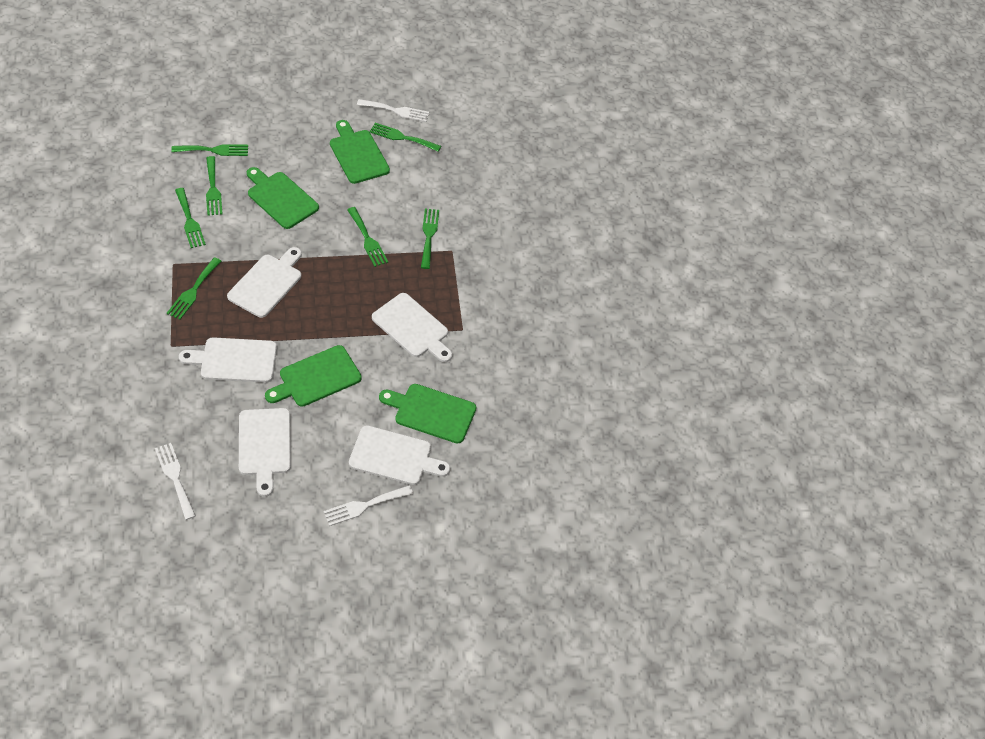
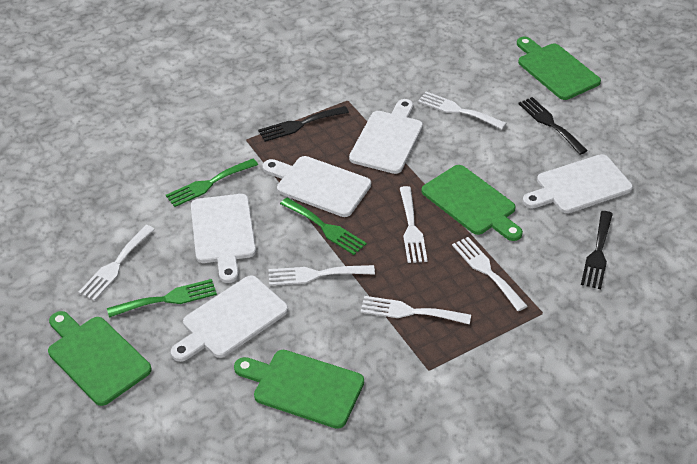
black fork: none = 0 -> [258,106,349,142] [518,97,588,155] [581,211,613,289] = 3
green fork: [167,257,221,320] [171,144,248,156] [175,188,206,248] [206,156,223,216] [347,207,388,267] [370,123,441,152] [421,209,439,269] = 7 -> [107,279,217,318] [166,159,258,207] [280,198,367,255] = 3
white fork: [155,443,196,520] [324,485,413,526] [357,99,429,122] = 3 -> [78,225,155,301] [268,265,375,286] [361,296,471,325] [400,186,428,263] [418,92,507,129] [452,237,527,311] = 6

